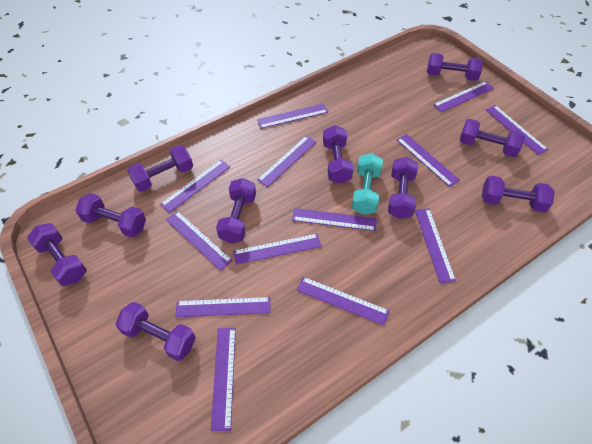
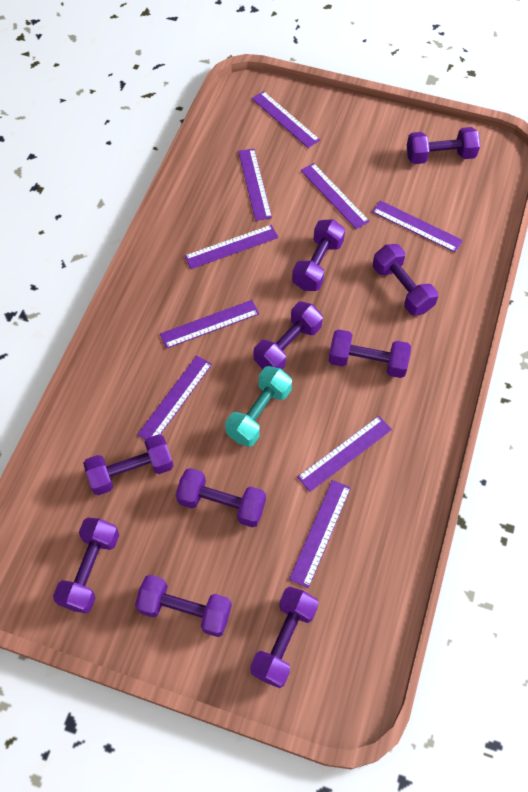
purple ruler: [160,160,230,213] [166,211,233,271] [175,297,271,317] [211,328,236,431] [233,234,321,265] [257,104,328,129] [257,136,316,187] [292,208,377,231] [297,277,390,326] [397,134,460,187] [415,208,456,283] [433,81,494,112] [486,105,548,155] = 13 -> [137,356,212,440] [160,300,259,349] [184,225,279,269] [238,149,272,221] [252,91,320,148] [289,480,351,588] [297,416,392,492] [301,163,370,229] [372,200,463,252] = 9

